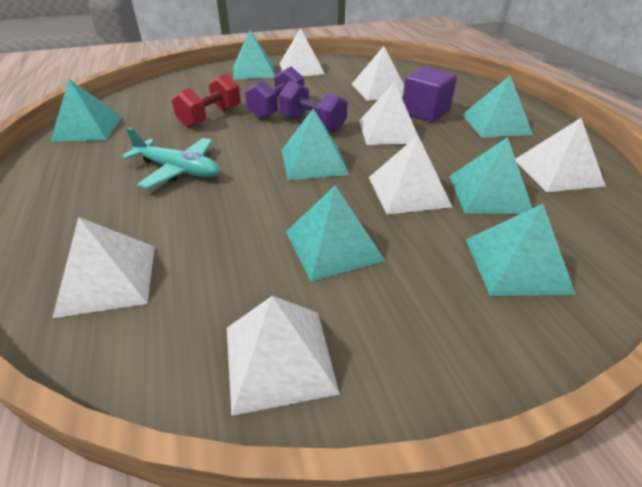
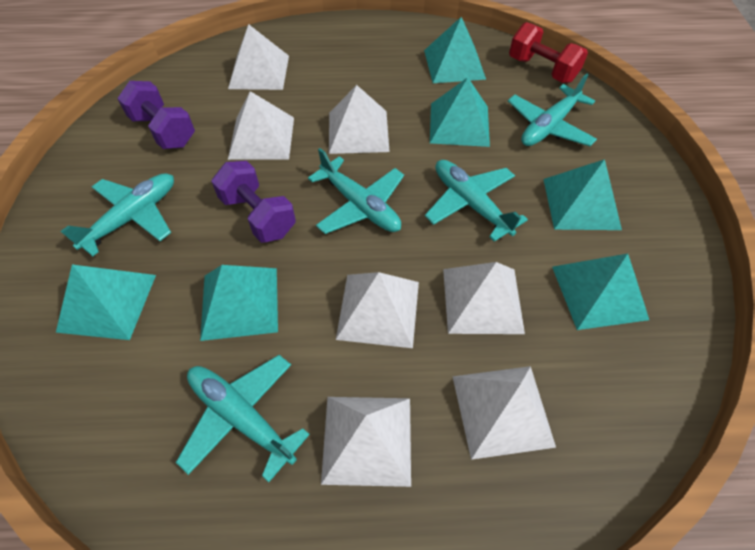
purple cube: [402,67,457,122] = 1 -> none = 0
turquoise plane: [122,128,220,189] = 1 -> [61,173,174,256] [176,355,310,482] [308,148,404,234] [425,160,528,242] [508,73,597,146] = 5
turquoise pyramid: [50,79,122,142] [233,30,275,80] [281,108,349,180] [286,185,385,282] [450,137,532,214] [462,76,533,138] [466,204,576,296] = 7 -> [56,265,156,340] [200,265,278,341] [424,17,486,83] [430,77,490,147] [543,159,622,230] [552,254,649,330] = 6

